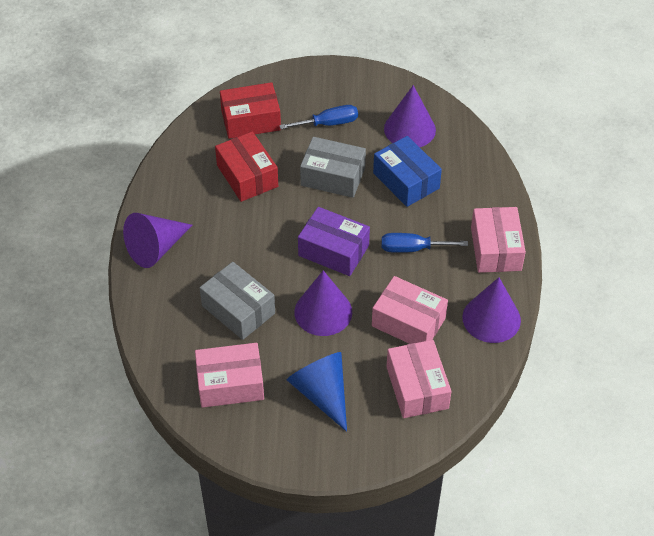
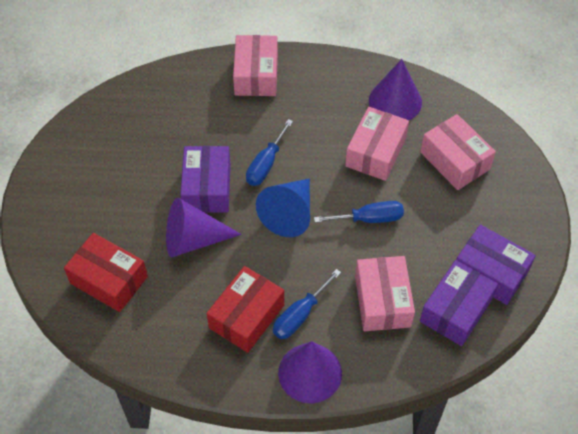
blue box: [373,136,442,207] = 1 -> none = 0
blue screwdriver: [279,105,358,129] [382,233,468,253] = 2 -> [246,119,293,186] [273,269,341,339] [314,201,404,223] = 3
grey box: [200,262,275,340] [300,137,366,198] = 2 -> none = 0
purple box: [298,207,370,276] = 1 -> [180,146,231,213] [420,260,498,346] [456,225,536,305] = 3
purple cone: [123,213,192,268] [294,270,352,336] [384,85,436,147] [462,277,521,343] = 4 -> [166,198,241,257] [278,341,342,403] [369,59,422,120] = 3

